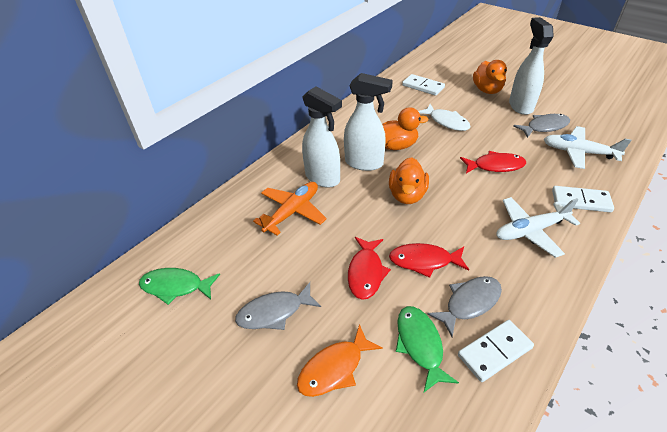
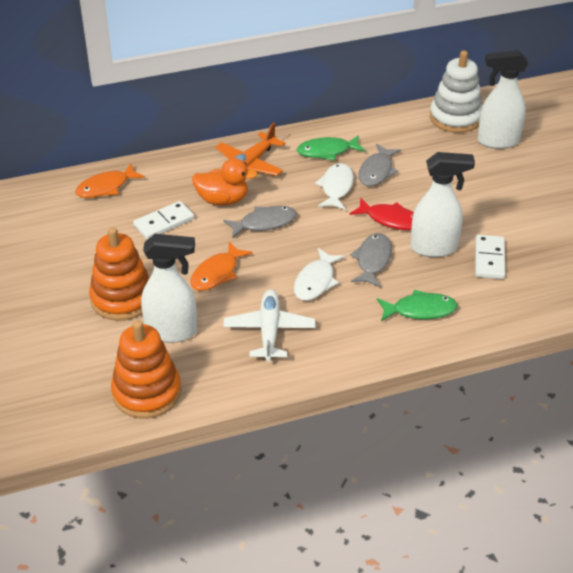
orange duck: [382,107,428,150] [389,157,429,204] [473,60,507,94] = 3 -> [192,158,258,205] = 1
orange fish: [297,324,383,397] = 1 -> [75,164,145,198] [190,241,252,291] = 2
orange stacking toy: none = 0 -> [89,227,150,321] [111,320,181,419] = 2
red fish: [348,237,391,300] [389,243,469,278] [460,151,526,174] = 3 -> [350,197,414,230] = 1
white domino: [402,74,445,96] [458,320,534,382] [552,186,614,212] = 3 -> [133,201,194,239] [475,235,505,279] = 2
white fish: [418,104,471,131] = 1 -> [294,248,345,301] [315,163,354,210] = 2
white plane: [496,197,580,258] [544,126,631,169] = 2 -> [223,289,316,361] = 1
white stacking toy: none = 0 -> [430,51,482,133] = 1

